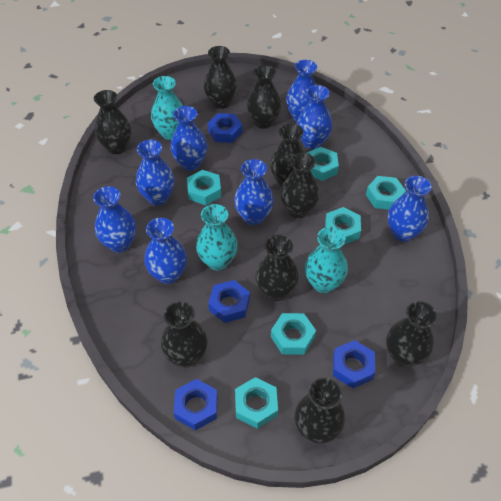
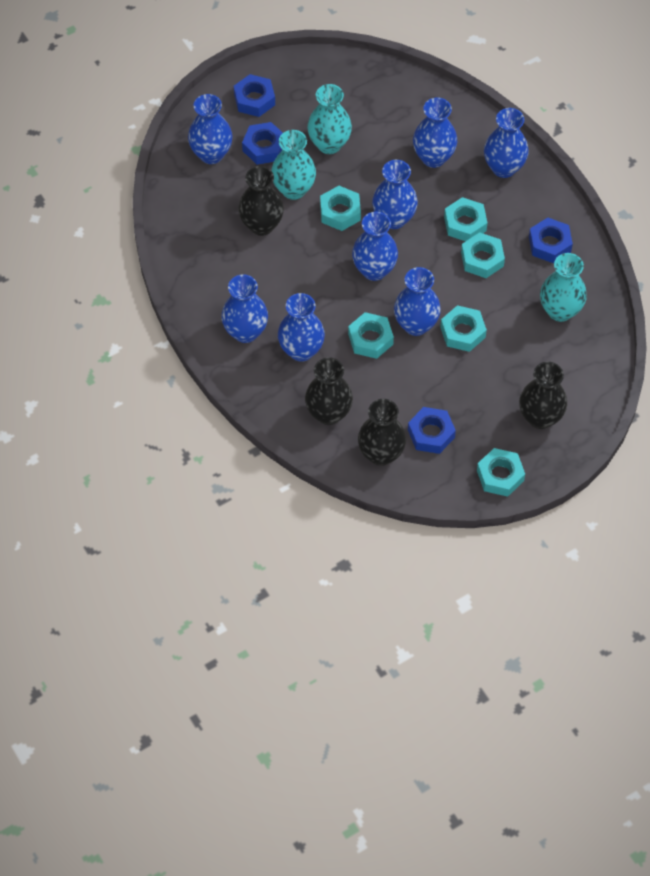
black vase: [94,90,131,154] [161,301,208,368] [204,46,237,109] [247,65,281,129] [255,235,299,301] [270,123,305,187] [280,153,320,218] [295,377,345,444] [386,301,437,367] = 9 -> [238,166,284,236] [305,357,353,425] [358,399,406,466] [519,362,567,429] = 4

